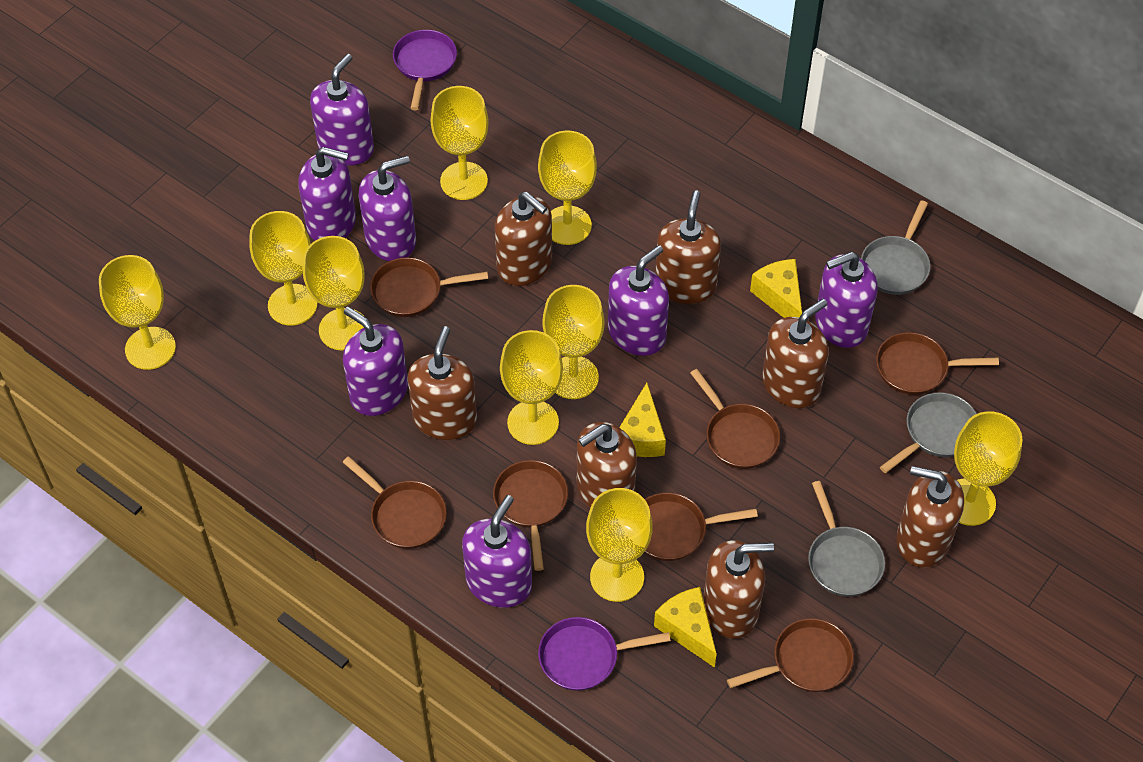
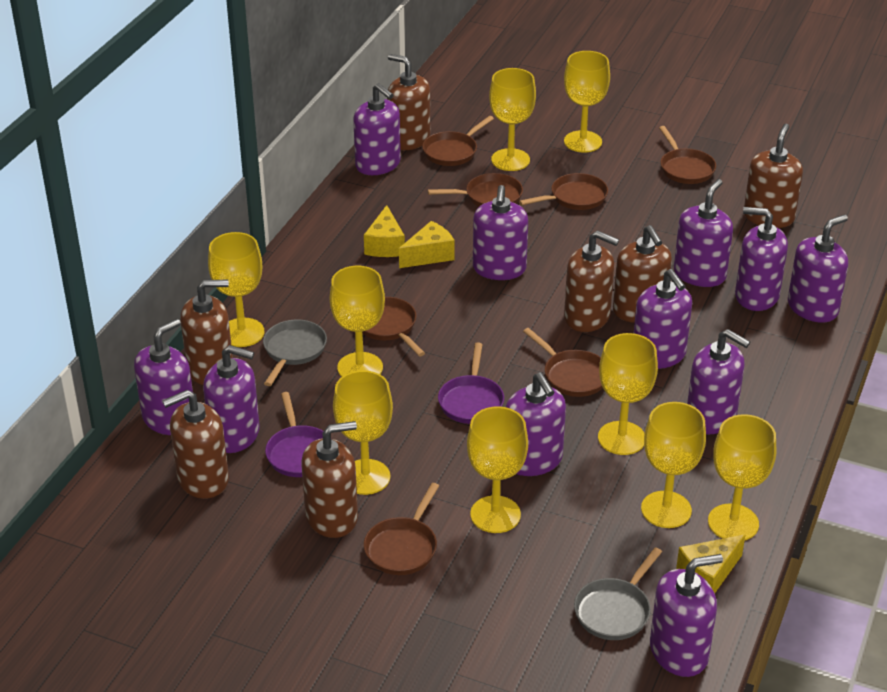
grey pan: [808,481,885,597] [861,200,931,295] [880,392,977,473] = 3 -> [263,320,327,386] [574,547,662,640] = 2
purple soap dispenser: [298,147,356,241] [310,54,374,166] [343,307,408,416] [359,156,416,261] [462,495,532,608] [608,245,669,356] [815,252,878,348] = 7 -> [134,319,193,435] [203,345,260,453] [353,83,401,175] [473,185,528,280] [506,372,566,476] [634,269,692,369] [650,554,723,677] [674,179,733,287] [687,329,750,434] [735,207,788,311] [788,215,848,322] = 11

